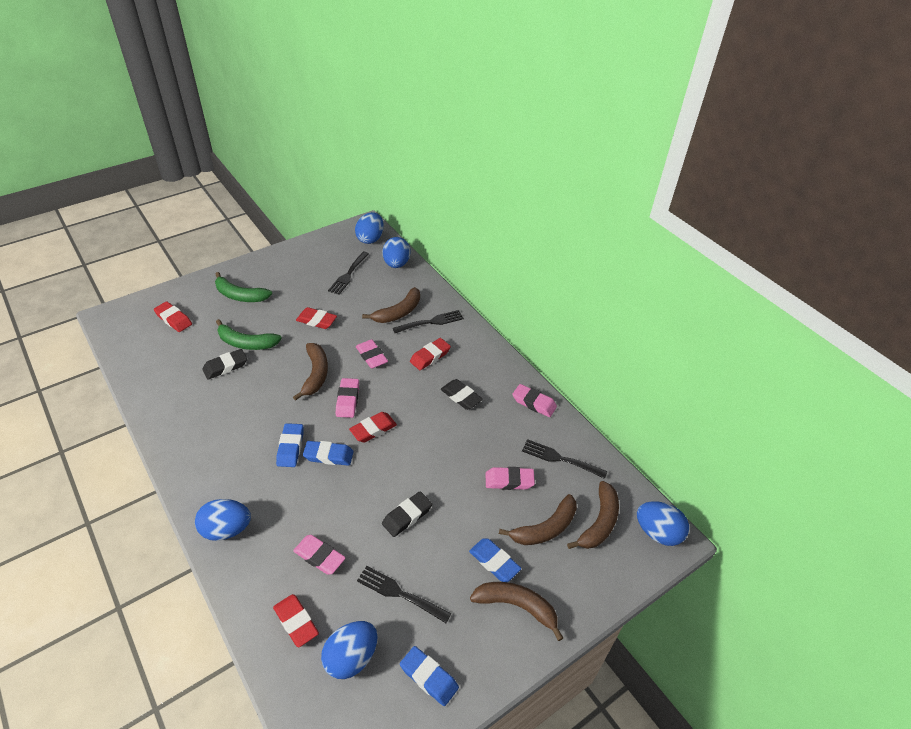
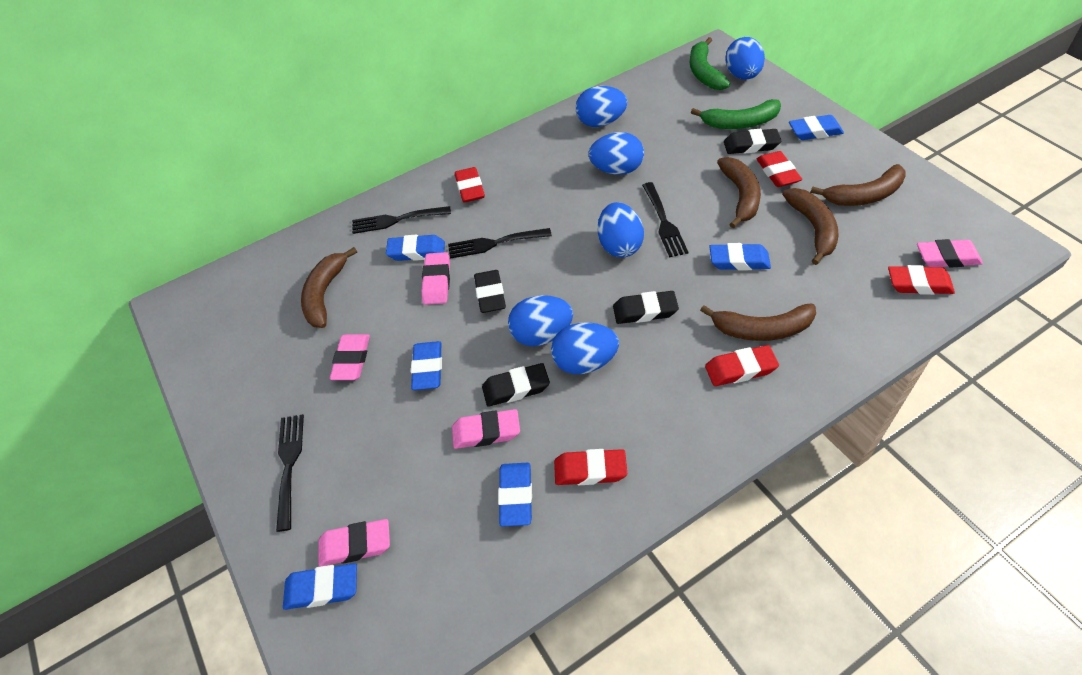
black eraser: [202,349,247,379] [382,491,432,537] [441,379,483,410] = 3 -> [474,270,506,313] [482,363,550,407] [613,291,679,324] [724,129,781,154] = 4
blue egg: [195,499,251,541] [321,621,378,679] [355,212,384,244] [382,237,411,268] [637,501,689,546] = 5 -> [508,295,573,346] [551,322,619,374] [576,86,627,127] [589,132,644,175] [598,202,644,258] [725,37,765,80] = 6
blue eraser: [276,423,304,467] [303,441,354,466] [400,646,459,706] [469,538,521,582] = 4 -> [283,563,357,610] [386,235,445,261] [411,341,442,390] [498,463,532,527] [709,243,771,270] [789,115,844,140] = 6

